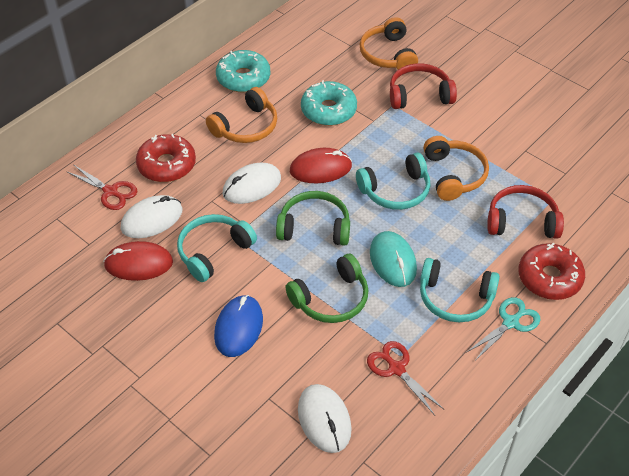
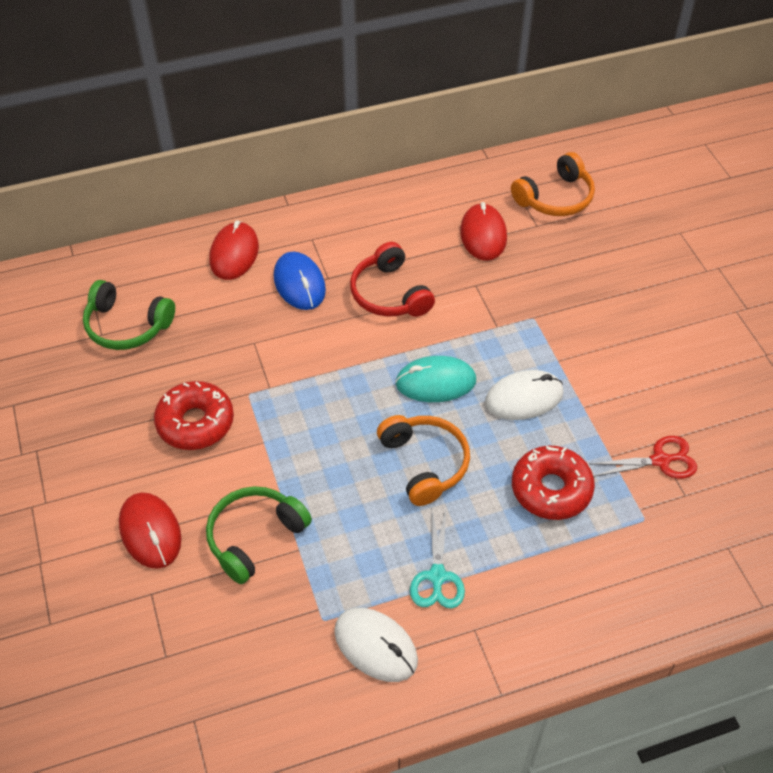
orange headphones: [206,87,277,143] [360,17,418,70] [423,136,489,201] = 3 -> [377,415,470,506] [511,152,595,216] = 2
red headphones: [390,63,457,109] [487,185,564,239] = 2 -> [350,242,435,317] = 1
red mouse: [103,241,173,281] [290,148,352,183] = 2 -> [119,492,182,569] [210,220,259,280] [460,202,507,261] = 3
red scissors: [66,165,138,210] [367,341,444,415] = 2 -> [590,436,697,479] = 1
turquoise donut: [216,50,270,92] [301,80,357,126] = 2 -> none = 0
turquoise headphones: [177,214,257,282] [356,153,430,210] [420,258,500,322] = 3 -> none = 0
white mouse: [121,195,183,238] [222,163,281,204] [298,384,352,453] = 3 -> [334,608,418,682] [485,370,564,420] = 2

